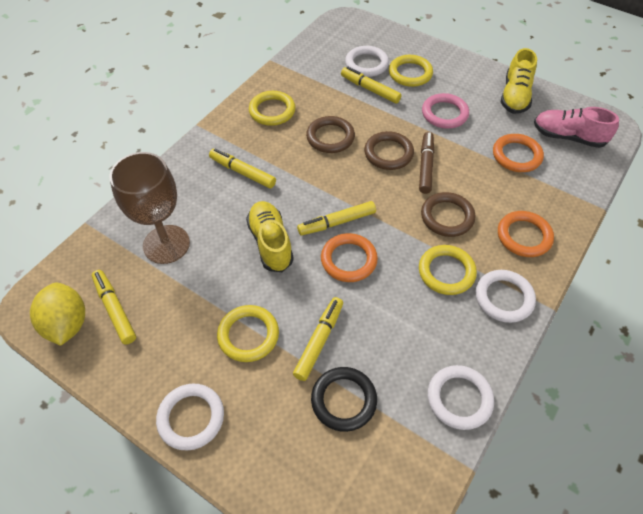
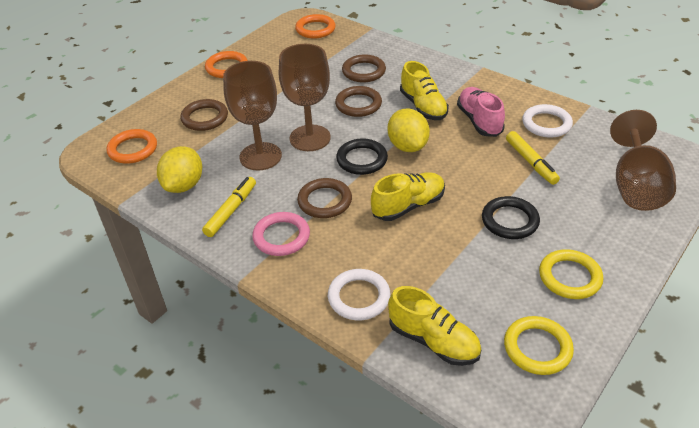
black ring: [311,367,377,432] = 1 -> [336,138,388,175] [482,196,540,239] = 2
brown goblet: [109,152,190,264] = 1 -> [223,61,282,171] [279,44,331,151] [610,110,676,211] = 3
brown marker: [419,132,434,194] = 1 -> none = 0
brown ring: [306,116,355,153] [364,131,414,170] [421,192,475,237] = 3 -> [180,99,228,131] [297,178,352,218] [335,86,382,117] [342,54,386,82] = 4
white ring: [156,383,224,450] [345,46,389,77] [428,365,494,430] [476,270,536,323] = 4 -> [328,269,391,320] [522,104,573,138] = 2
yellow lemon: [30,282,85,346] = 1 -> [157,146,202,193] [388,108,430,152] = 2
yellow marker: [92,270,136,345] [209,149,276,188] [293,297,343,381] [297,201,376,236] [341,67,402,103] = 5 -> [202,177,256,237] [506,131,560,185] = 2
yellow ring: [217,305,279,362] [249,91,296,126] [389,55,433,87] [419,245,477,295] = 4 -> [504,316,574,375] [539,249,603,299] = 2
yellow shoe: [246,201,294,272] [501,48,537,114] = 2 -> [371,172,445,221] [388,286,482,366] [400,61,449,120] = 3

